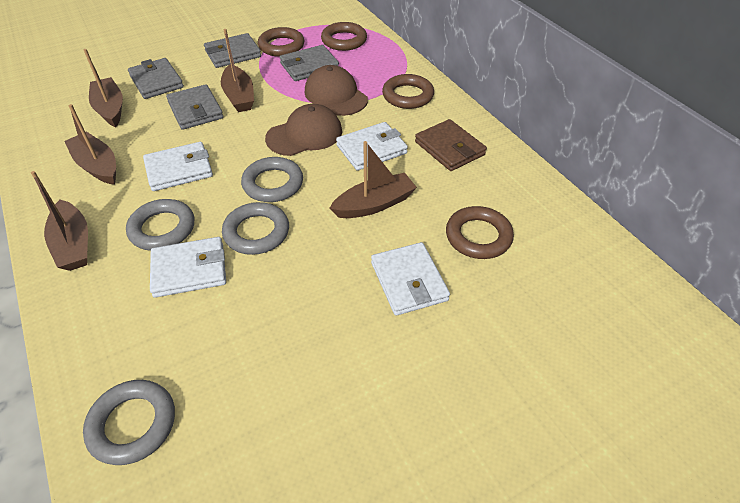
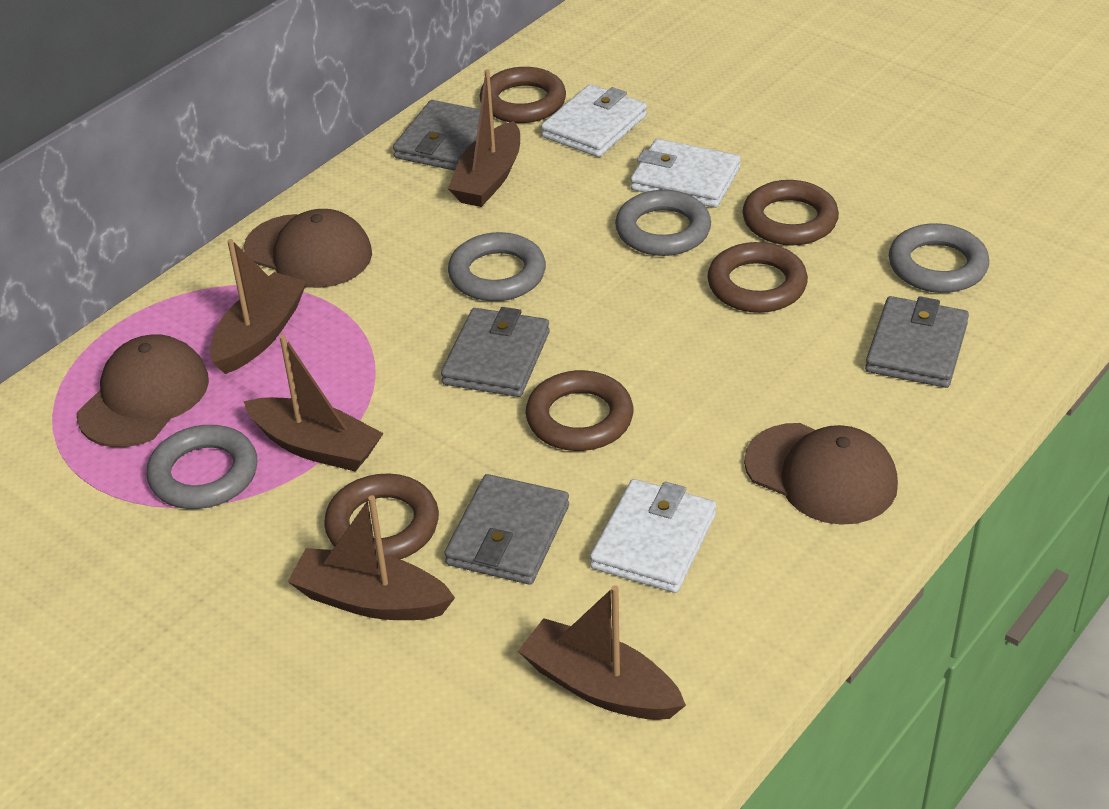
brown cap: [265,104,342,156] [305,65,368,116] = 2 -> [77,334,209,447] [244,209,372,288] [744,423,898,525] = 3
brown ring: [258,27,304,57] [321,22,367,51] [382,74,434,109] [446,206,514,259] = 4 -> [324,473,439,559] [480,67,566,123] [526,370,633,451] [707,242,808,313] [742,180,839,245] = 5
brown wallet: [415,119,487,171] = 1 -> none = 0
white wallet: [143,142,213,191] [150,237,226,298] [336,122,408,171] [371,242,450,316] = 4 -> [541,84,647,157] [590,479,716,593] [631,139,741,208] = 3

